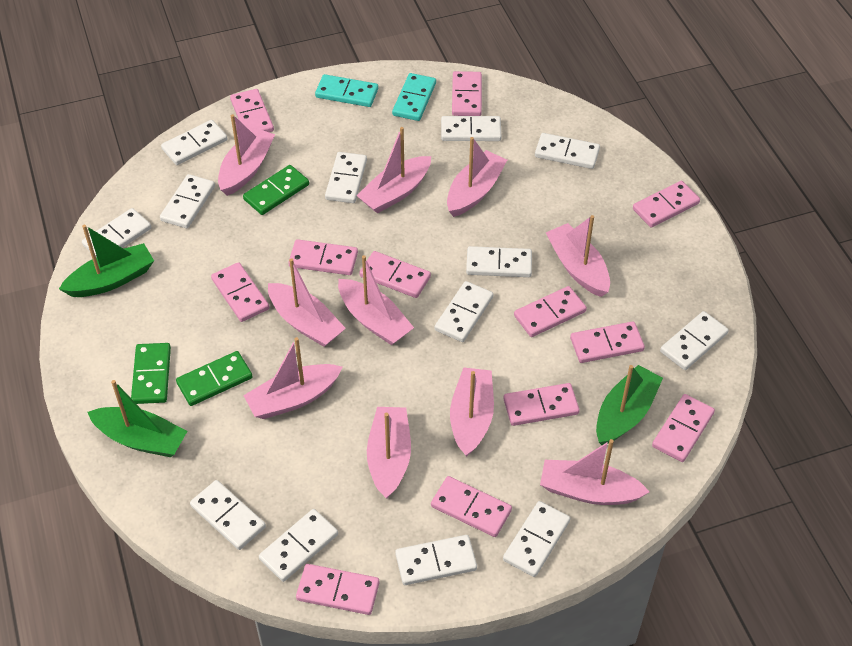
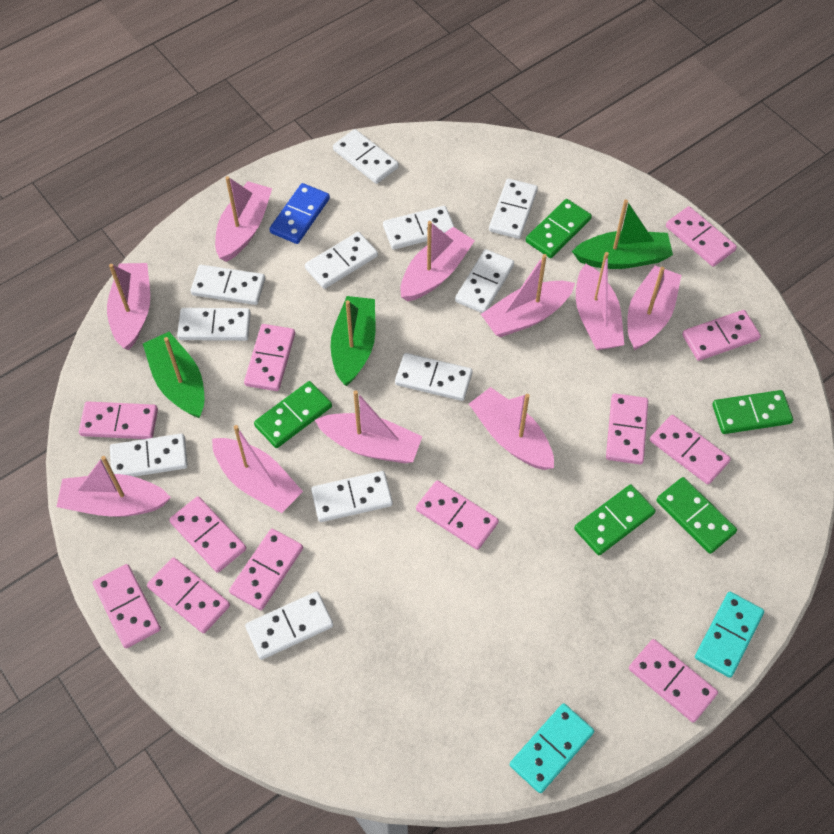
blue domino: none = 0 -> [269,183,330,244] = 1
green domino: [131,343,171,404] [176,351,253,406] [243,165,309,215] = 3 -> [254,381,332,448] [526,199,592,258] [574,484,656,555] [656,477,737,554] [712,390,793,434] = 5
white domino: [82,208,151,257] [160,174,215,228] [161,120,228,165] [190,480,266,550] [259,509,338,582] [325,152,367,203] [395,535,477,585] [435,281,493,342] [441,116,501,141] [466,246,532,277] [503,501,570,577] [535,133,600,169] [660,311,729,370] = 13 -> [110,434,188,477] [177,308,251,341] [191,265,265,305] [245,591,334,660] [305,232,378,289] [311,471,393,522] [333,129,399,184] [383,206,454,250] [395,353,473,401] [455,249,514,313] [489,179,538,239] = 11

